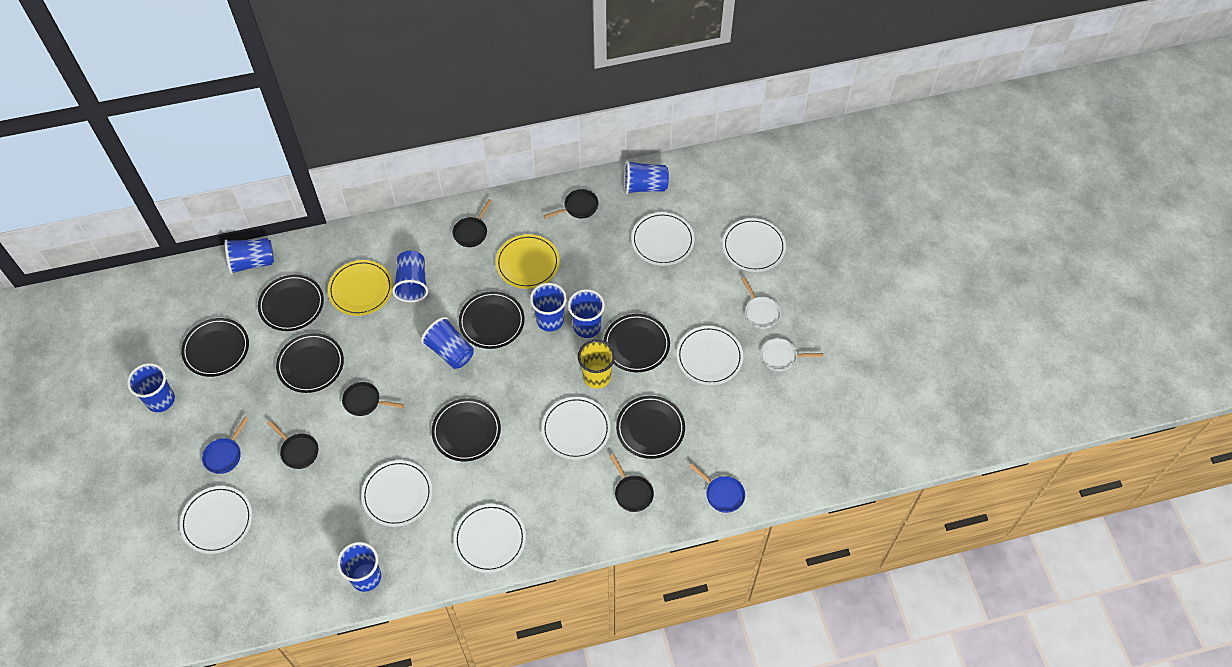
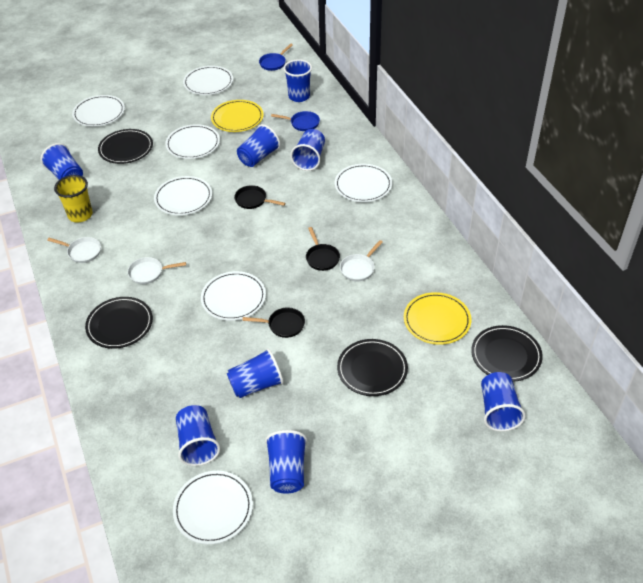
black pan: [267,420,319,469] [342,382,404,416] [453,199,492,247] [544,189,599,219] [610,454,654,512] = 5 -> [234,185,286,209] [242,308,305,338] [306,227,340,271] = 3
black plate: [181,318,249,377] [258,275,324,331] [276,333,344,393] [432,398,501,461] [459,291,525,349] [604,314,670,372] [616,396,685,459] = 7 -> [85,297,153,349] [98,129,153,164] [337,339,408,396] [471,325,543,381] = 4
white pan: [741,277,781,329] [761,338,823,371] = 2 -> [47,237,101,263] [127,257,186,284] [340,240,383,281] = 3

